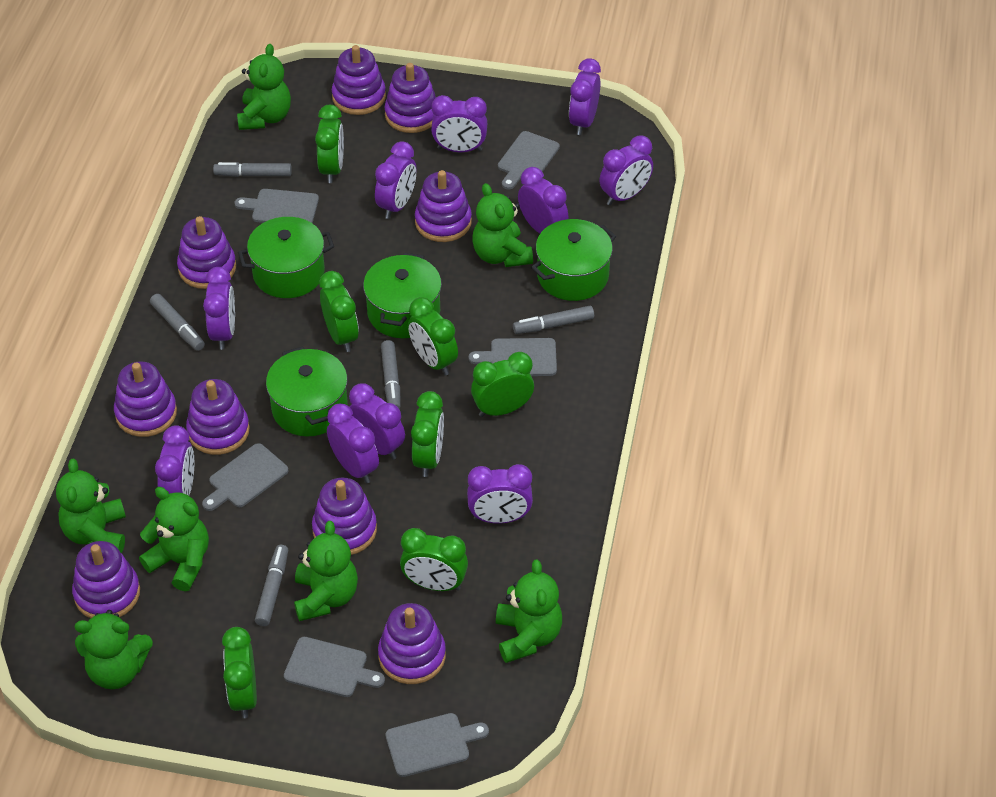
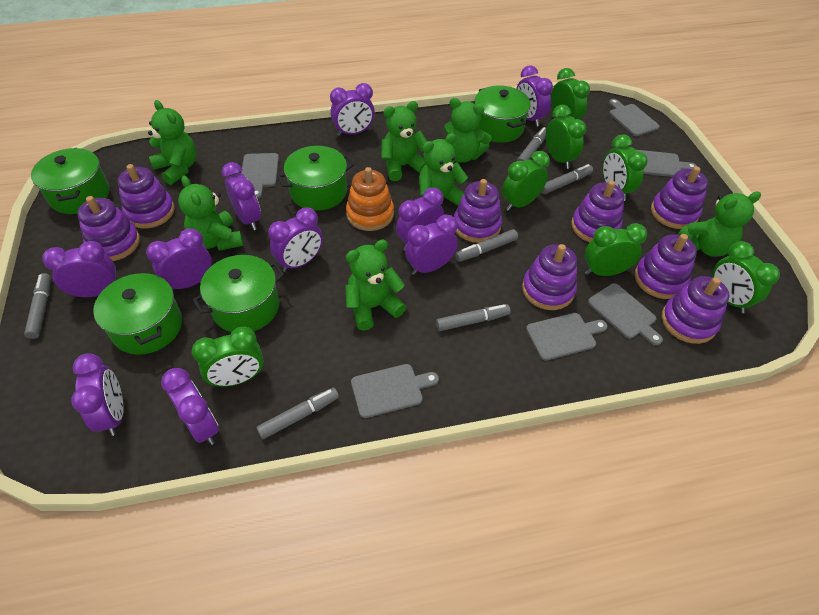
green pot: [238,217,334,298] [266,346,348,437] [363,253,442,338] [531,219,616,301] = 4 -> [31,148,110,214] [93,273,182,355] [193,255,285,332] [277,146,354,211] [475,85,531,143] = 5
grey marker: [150,294,205,351] [213,162,292,177] [255,545,288,626] [381,340,400,409] [513,306,594,334] = 5 -> [24,273,51,339] [256,388,339,439] [436,304,511,331] [455,229,518,262] [517,127,547,162] [541,164,593,194] = 6
orange stacking toy: none = 0 -> [346,167,394,231] = 1
purple stacking toy: [72,541,140,618] [114,361,177,437] [177,216,236,289] [186,379,250,455] [312,478,377,555] [332,45,386,115] [378,603,446,684] [385,63,436,133] [415,170,472,242] = 9 -> [77,196,140,261] [118,164,175,228] [454,179,502,243] [522,244,577,310] [571,180,625,242] [635,234,697,299] [651,166,708,229] [662,276,729,344] = 8

